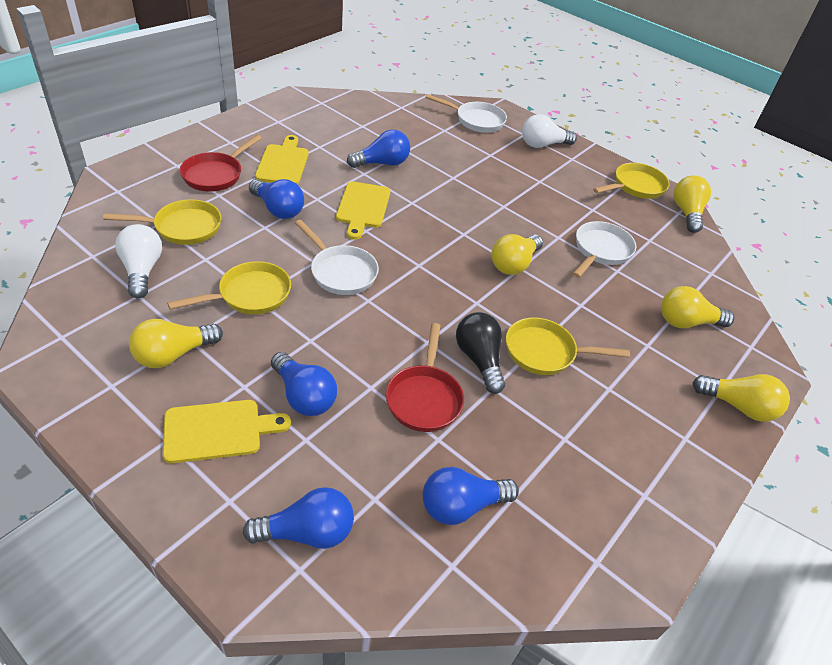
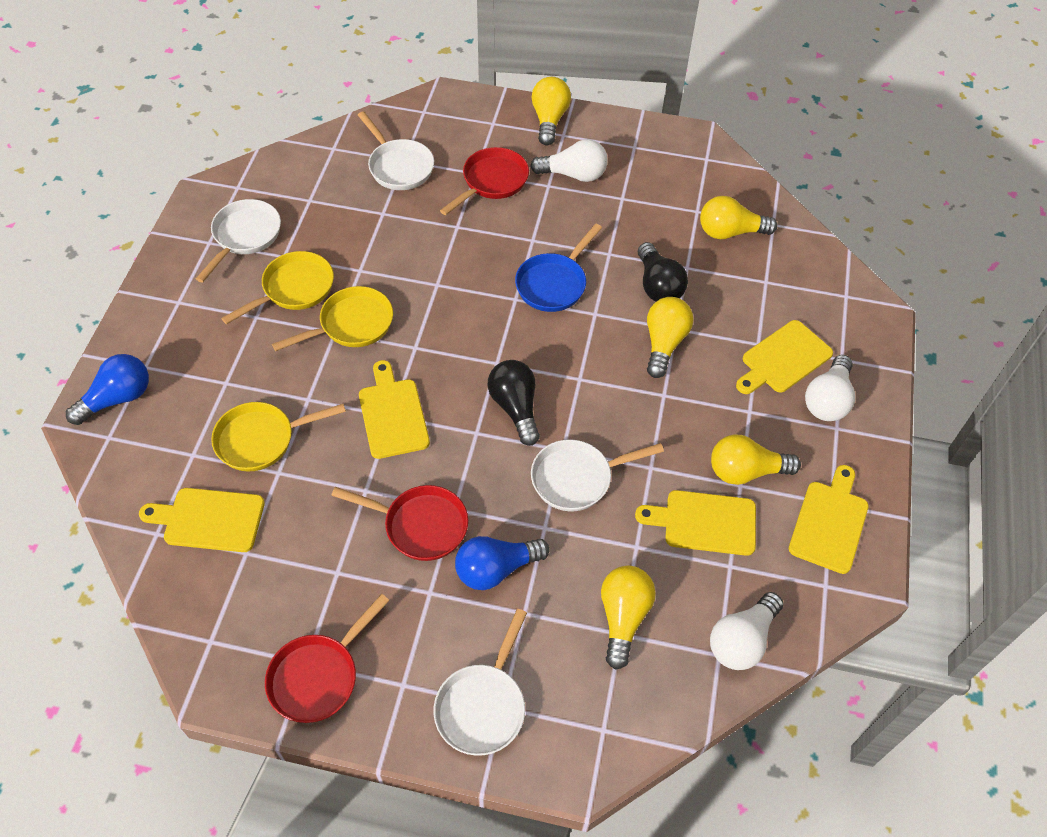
black light bulb: [456,312,505,394] = 1 -> [488,360,540,446] [638,242,688,301] = 2
blue light bulb: [243,487,354,549] [249,179,304,219] [271,352,337,416] [347,130,410,168] [423,467,519,525] = 5 -> [66,354,149,425] [455,536,549,590] = 2
blue pan: none = 0 -> [515,224,602,312] = 1
red pan: [180,135,262,192] [386,323,464,432] = 2 -> [265,594,390,723] [331,485,468,561] [440,147,529,215] = 3
white light bulb: [115,224,162,299] [522,114,577,148] = 2 -> [530,139,608,182] [710,592,784,670] [805,355,855,421] = 3
white pan: [295,220,379,295] [425,94,507,133] [573,221,636,278] = 3 -> [196,199,281,283] [358,111,434,190] [434,609,527,756] [531,440,664,511] = 4
yellow cutting board: [163,400,291,464] [255,135,309,184] [336,182,390,240] = 3 -> [139,488,265,552] [359,360,430,459] [635,490,756,556] [736,320,833,394] [789,465,869,574] = 5
yellow pan: [103,199,221,245] [167,261,291,314] [506,317,630,375] [593,163,670,199] = 4 -> [211,402,346,472] [221,251,334,324] [272,286,393,351] = 3

